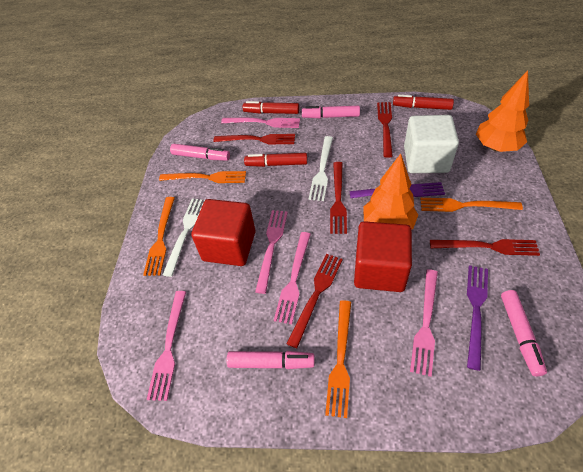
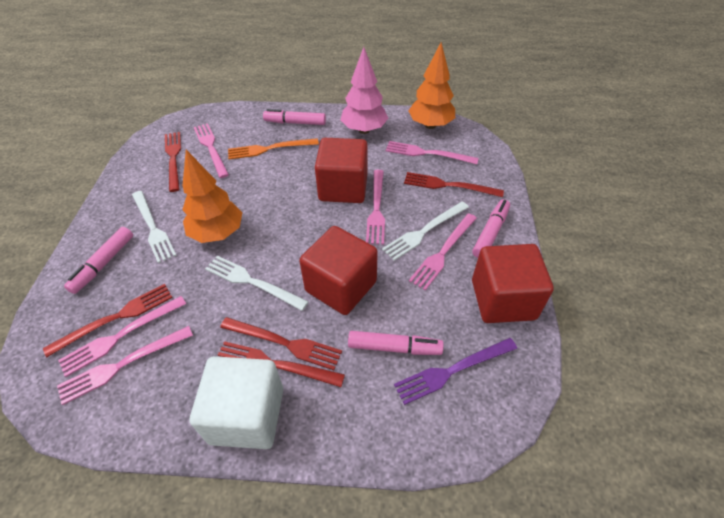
orange fork: [143,197,175,276] [159,171,246,183] [325,300,351,418] [420,198,523,212] = 4 -> [228,138,319,159] = 1
pink fork: [147,291,186,401] [221,118,300,128] [255,210,288,294] [274,232,311,324] [410,269,438,377] = 5 -> [57,326,193,405] [58,296,186,377] [194,123,229,178] [366,170,385,245] [386,141,478,164] [409,213,477,290] = 6
pink tree: none = 0 -> [340,47,388,134] = 1
purple fork: [350,182,445,198] [467,265,488,371] = 2 -> [394,338,517,405] = 1
red cube: [191,199,255,266] [354,221,412,292] = 2 -> [299,226,378,315] [315,138,368,203] [472,244,554,323] = 3
red marker: [243,101,299,114] [244,153,307,167] [393,95,454,110] = 3 -> none = 0
white fork: [163,198,205,277] [309,136,333,201] = 2 -> [132,191,177,263] [205,256,309,311] [382,201,469,261] = 3

